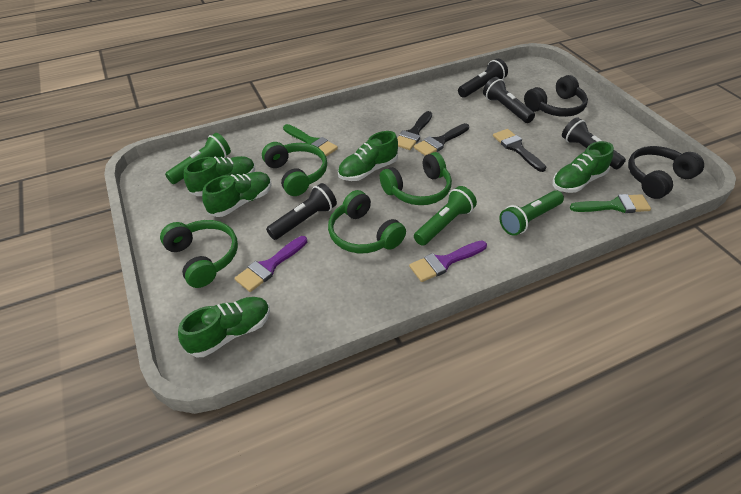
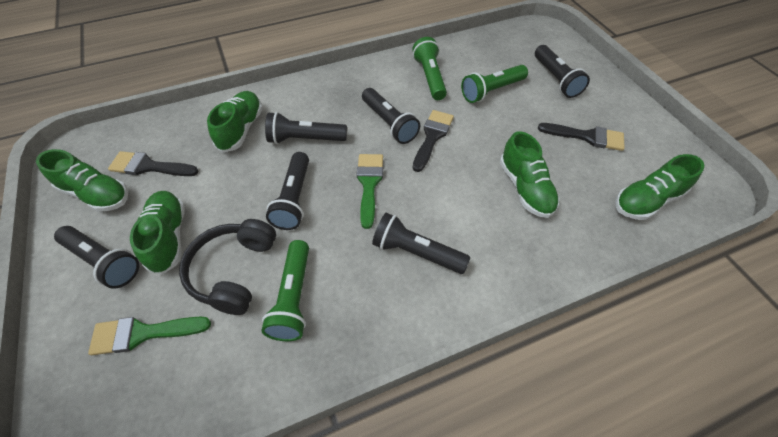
black flashlight: [266,183,337,240] [458,59,508,98] [483,77,535,123] [562,117,626,169] = 4 -> [54,226,139,289] [265,112,347,144] [266,152,309,230] [362,88,420,144] [372,213,470,274] [535,45,590,98] = 6
black headphones: [524,75,588,117] [628,146,704,199] = 2 -> [179,219,276,315] = 1
green headphones: [160,220,238,288] [262,142,327,196] [328,190,406,253] [380,152,452,205] = 4 -> none = 0
purple brush: [234,236,307,292] [409,241,487,282] = 2 -> none = 0

